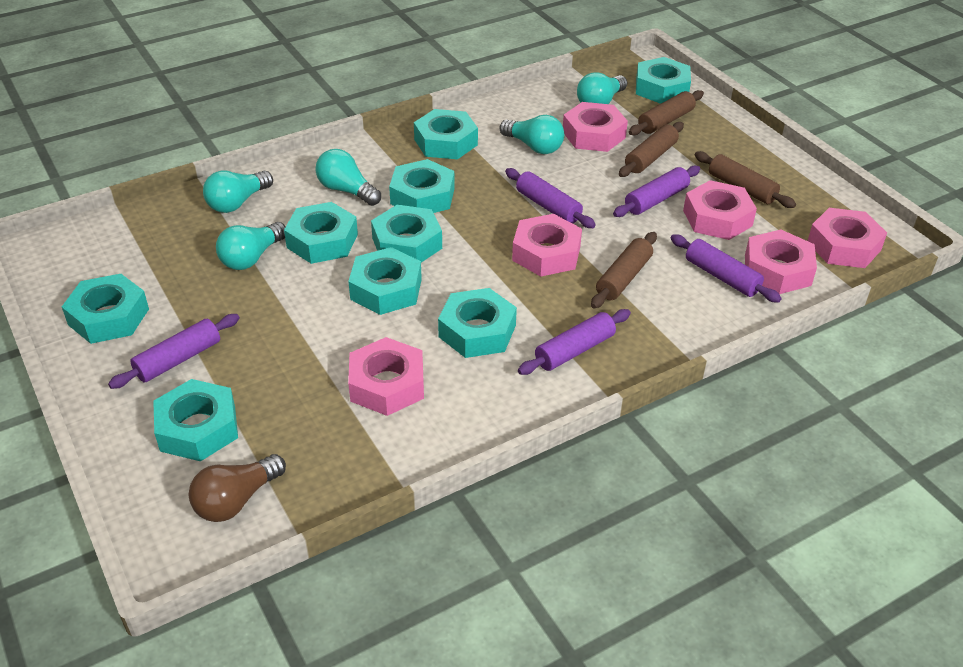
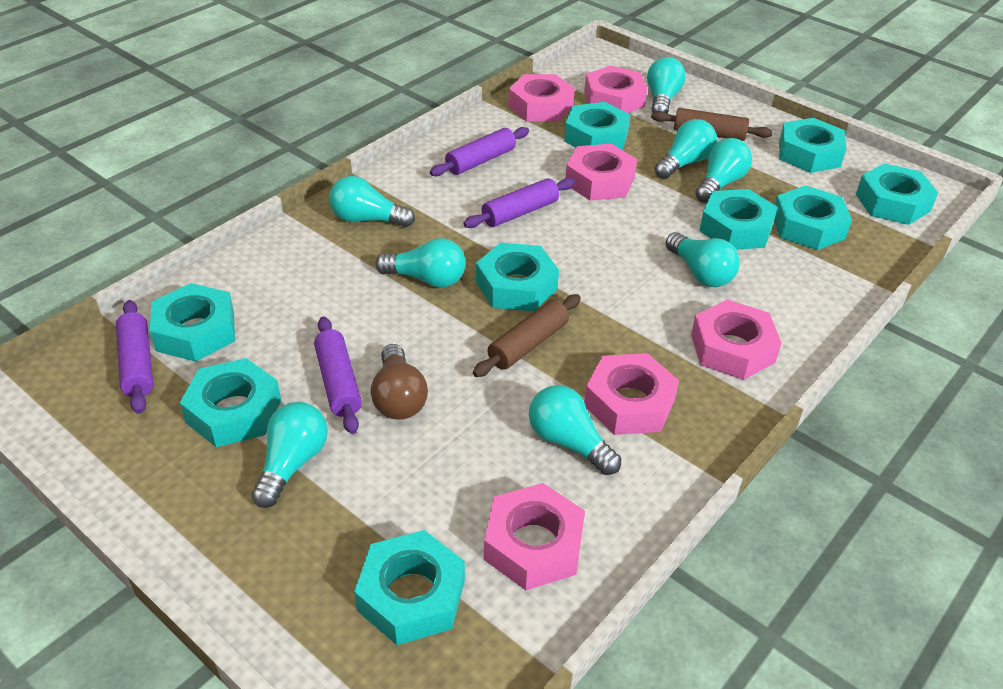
brown rolling pin: [591,232,657,309] [619,122,684,177] [629,90,704,135] [695,151,796,208] = 4 -> [473,294,581,377] [651,108,773,141] = 2
purple rolling pin: [108,314,239,389] [505,168,596,228] [518,309,631,375] [613,165,700,217] [671,234,782,303] = 5 -> [116,300,153,414] [314,316,362,434] [430,127,529,176] [463,178,575,228] = 4
turquoise light bulb: [203,171,273,213] [216,222,286,270] [316,149,381,206] [500,115,564,154] [577,72,627,104] = 5 -> [251,402,328,508] [329,176,415,227] [375,238,466,288] [529,385,621,475] [647,57,686,114] [655,119,717,179] [665,232,740,287] [695,138,752,203] = 8

